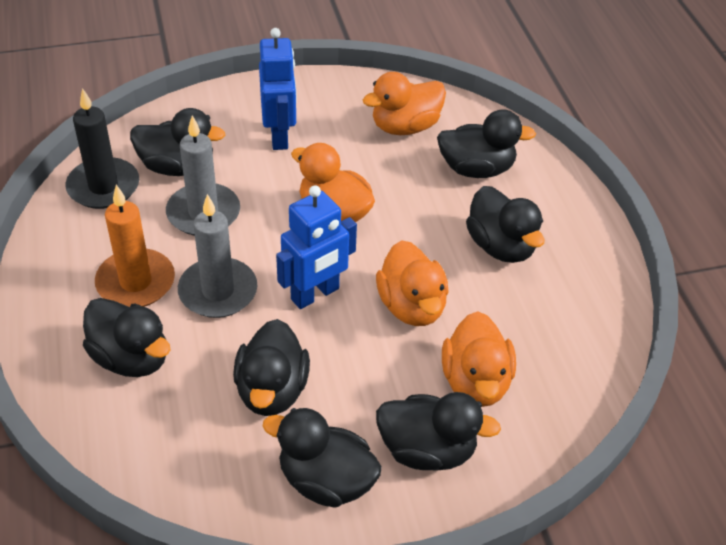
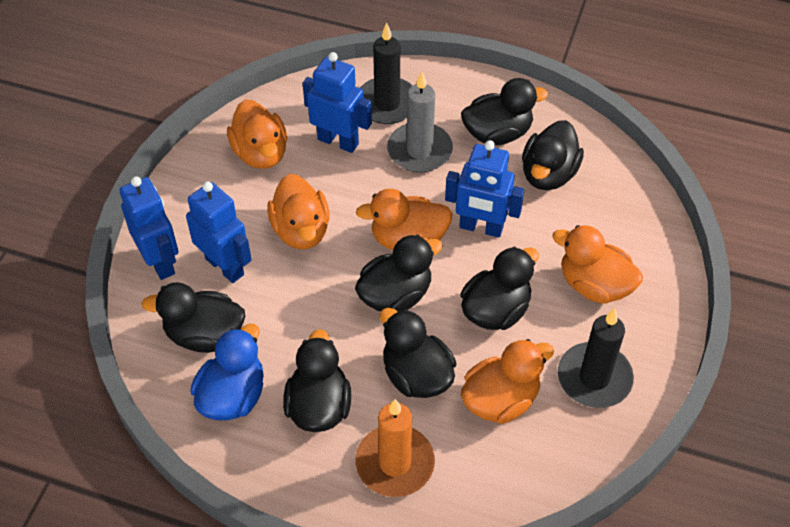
black candle: [65,88,139,209] = 1 -> [360,23,413,124] [558,308,634,408] = 2
blue duck: none = 0 -> [190,324,264,421] = 1
blue robot: [259,28,297,150] [276,185,357,309] = 2 -> [119,176,179,280] [186,181,252,283] [303,52,372,153] [445,140,524,238] = 4
grey candle: [166,115,240,236] [178,194,257,318] = 2 -> [387,72,453,173] = 1
orange duck: [291,143,375,222] [363,72,446,135] [376,240,449,326] [442,311,516,407] = 4 -> [227,99,287,169] [267,174,330,249] [356,189,452,250] [461,339,554,424] [552,225,643,304] = 5

